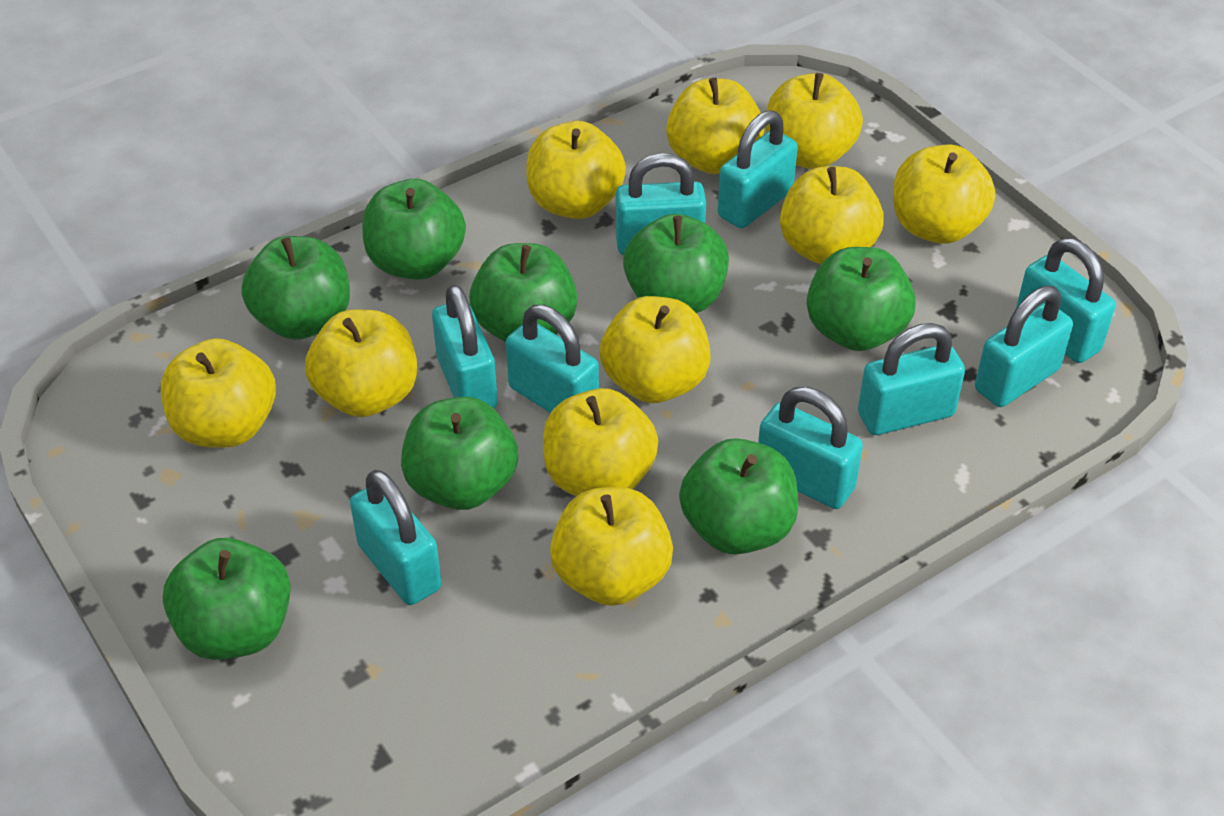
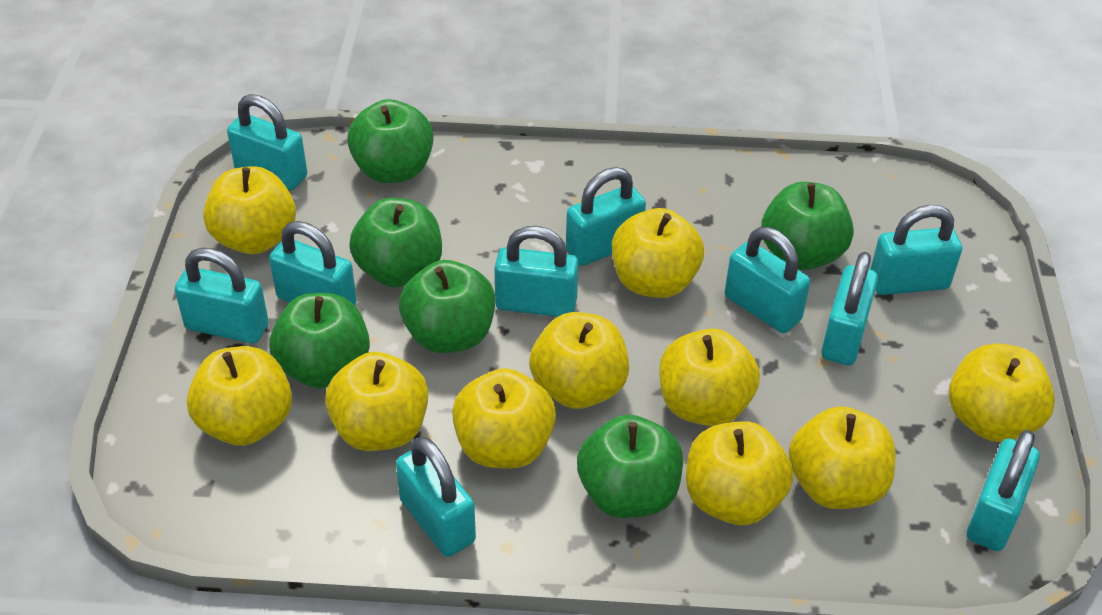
green apple: [163,538,291,660] [242,236,350,340] [362,179,466,280] [401,397,518,510] [469,243,578,342] [623,214,729,313] [679,438,798,555] [807,247,916,351] = 8 -> [269,293,370,388] [347,99,434,183] [349,198,442,287] [399,260,495,353] [577,415,683,518] [761,182,854,270] = 6
turquoise padlock: [350,470,442,605] [432,284,498,408] [506,305,599,413] [616,153,706,255] [718,110,798,229] [758,387,863,509] [858,323,965,435] [975,286,1073,407] [1016,238,1116,363] = 9 -> [175,248,268,344] [227,94,307,190] [269,221,357,305] [396,436,476,557] [494,226,579,317] [566,167,646,266] [725,227,810,333] [821,252,878,365] [870,205,962,295] [967,430,1040,551] = 10

